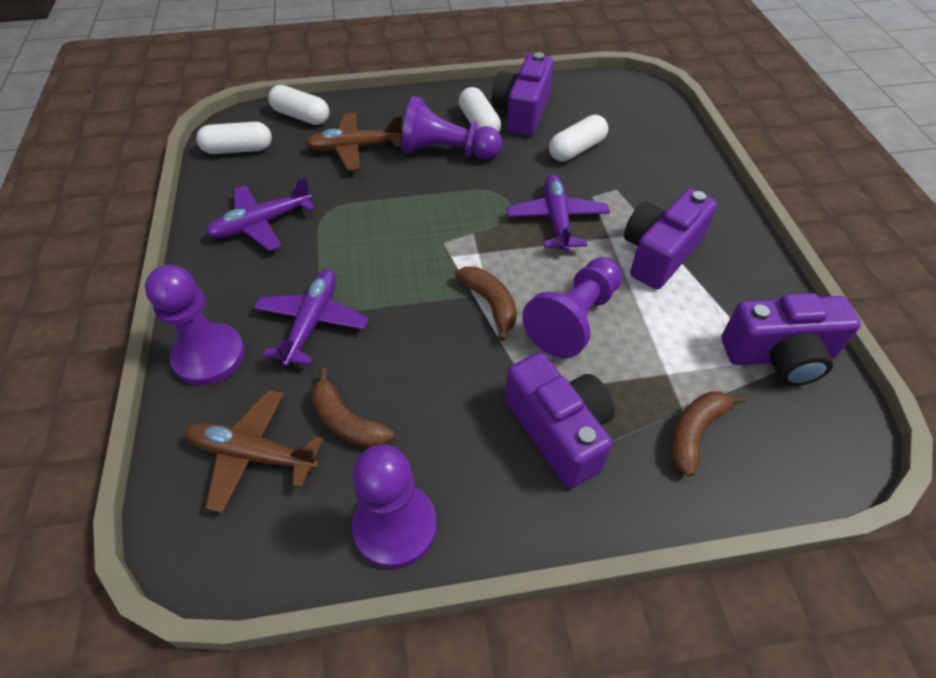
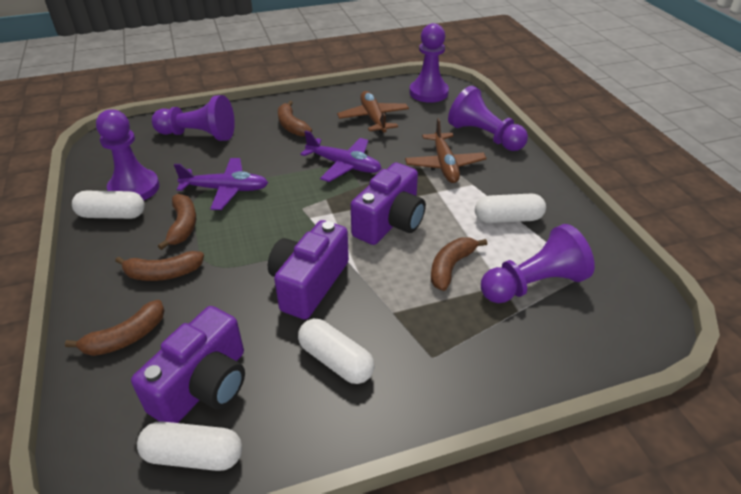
brown banana: [311,368,394,448] [455,266,517,341] [670,391,746,476] = 3 -> [65,300,165,356] [115,251,204,281] [158,194,196,250] [278,101,312,137] [431,237,487,291] = 5
purple camera: [492,52,554,136] [505,352,615,489] [624,189,717,290] [721,293,861,386] = 4 -> [131,306,245,423] [268,220,349,320] [351,162,426,245] = 3
purple pawn: [145,265,245,386] [352,444,437,569] [401,96,502,160] [522,257,622,358] = 4 -> [96,109,160,200] [152,95,235,141] [409,23,449,103] [448,86,528,151] [481,224,595,303] = 5
purple plane: [206,177,315,251] [254,269,369,367] [507,174,610,252] = 3 -> [174,158,268,210] [300,130,382,182] = 2

